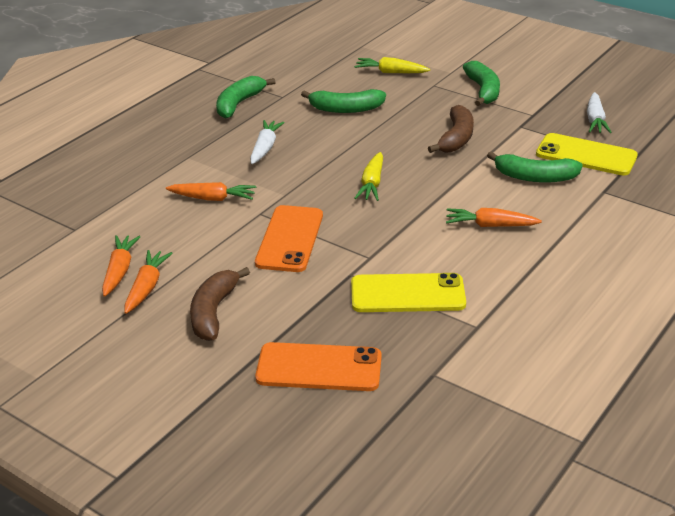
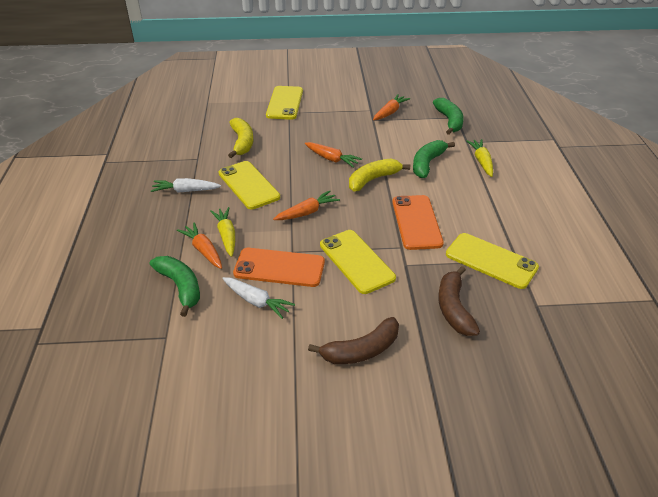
green banana: [216,76,275,119] [301,89,386,113] [463,61,500,106] [487,152,583,183] = 4 -> [149,256,200,317] [413,140,455,178] [433,98,464,135] = 3
yellow banana: none = 0 -> [228,118,253,158] [349,159,410,192] = 2
yellow phone: [351,273,466,312] [536,133,638,176] = 2 -> [219,161,280,209] [266,86,303,120] [320,230,396,294] [446,233,539,289] = 4

